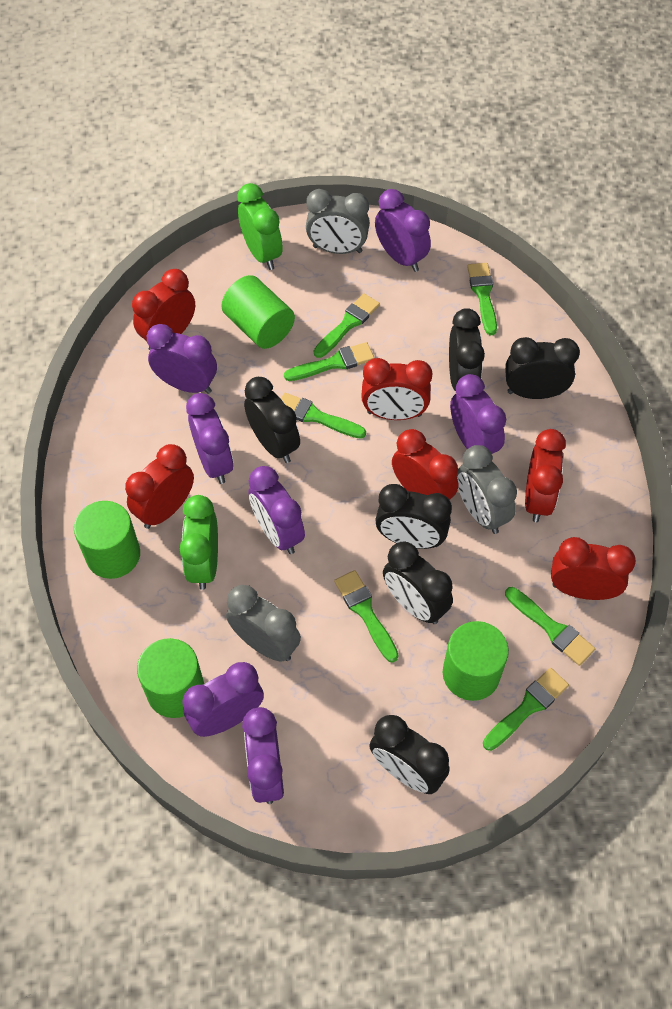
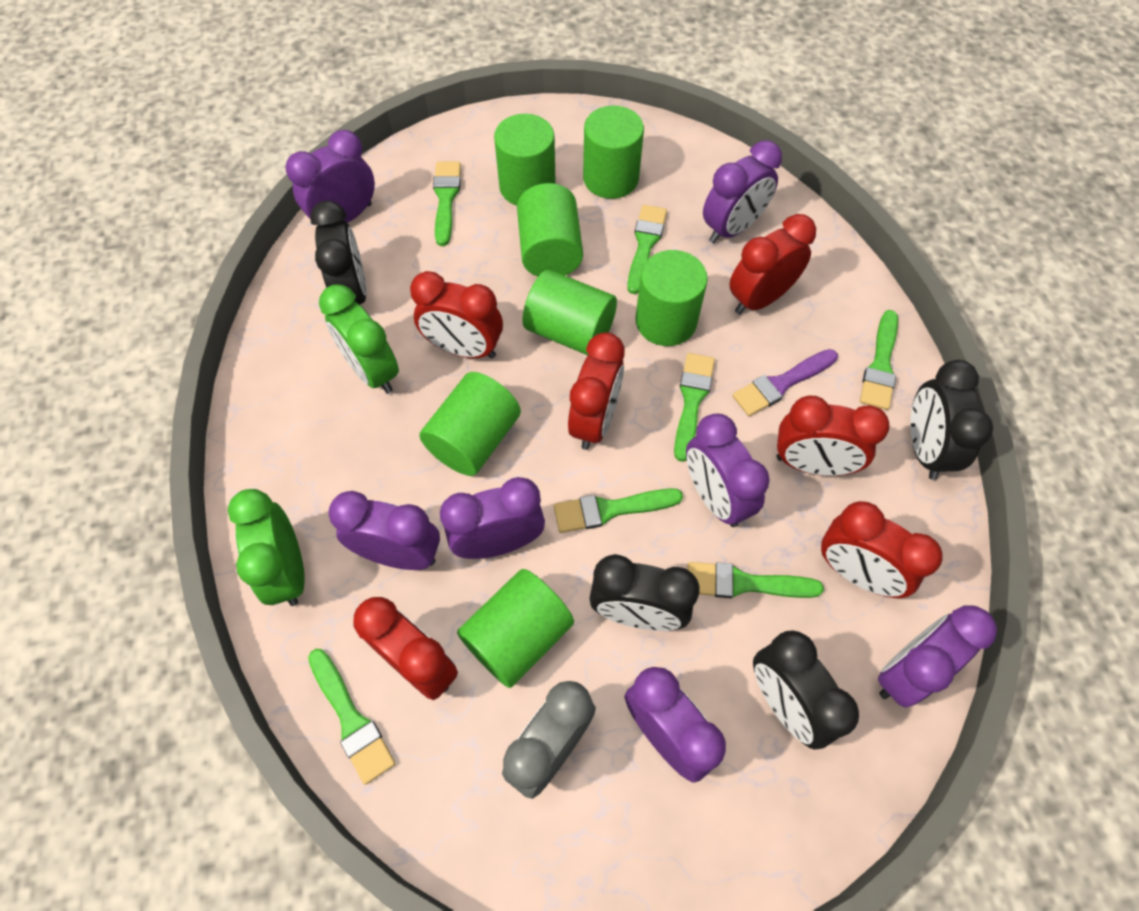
black clock: [244,377,300,463] [369,715,450,794] [375,484,452,549] [383,541,453,624] [449,308,485,391] [505,337,580,399] = 6 -> [310,201,367,305] [589,554,700,631] [753,630,859,750] [910,360,993,480] = 4
green cylinder: [74,501,140,579] [137,638,204,718] [221,275,295,349] [443,621,509,701] = 4 -> [419,372,521,476] [457,569,574,688] [494,114,556,205] [517,183,583,276] [522,270,617,355] [583,106,644,199] [635,250,708,346] = 7
grey clock: [226,585,301,662] [306,189,370,254] [457,445,517,534] = 3 -> [502,681,596,799] = 1
purple brush: none = 0 -> [732,349,838,416] = 1

